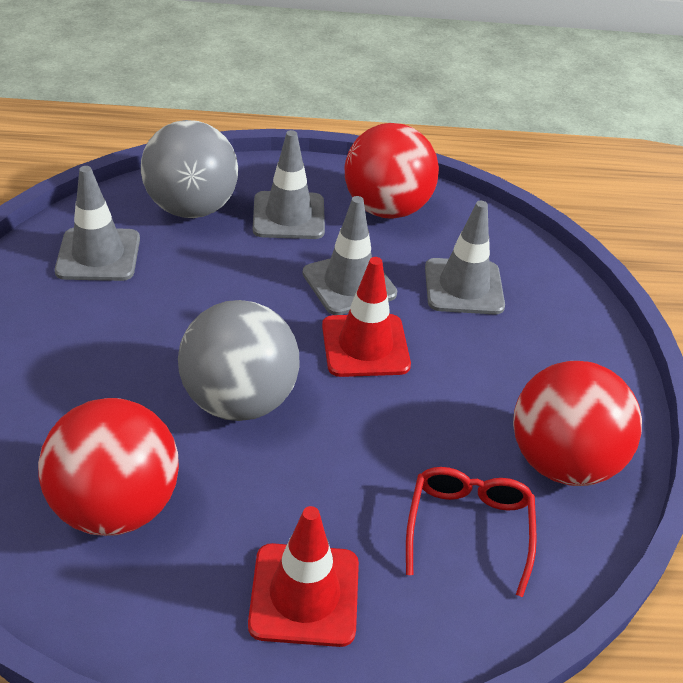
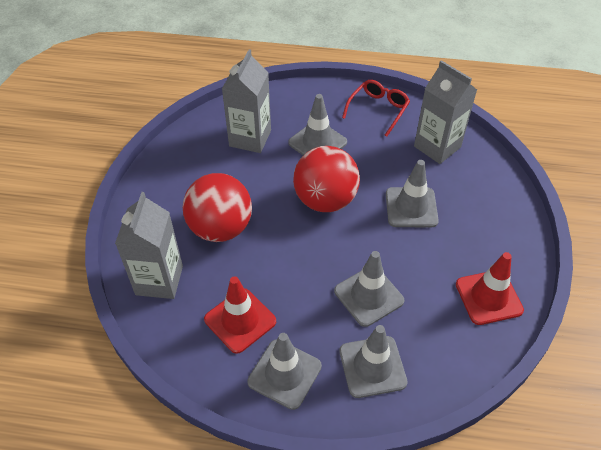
grey ball: [141,120,238,218] [178,300,300,421] = 2 -> none = 0
grey carton: none = 0 -> [115,192,183,299] [222,50,271,153] [414,60,477,164] = 3
grey traffic cone: [55,166,140,281] [253,130,325,239] [302,196,397,315] [425,201,505,315] = 4 -> [247,333,322,410] [288,94,347,155] [334,251,404,327] [339,325,408,398] [386,160,439,227] = 5
red ball: [38,398,179,536] [345,123,439,219] [513,361,642,486] = 3 -> [182,173,252,242] [293,146,360,212] = 2

